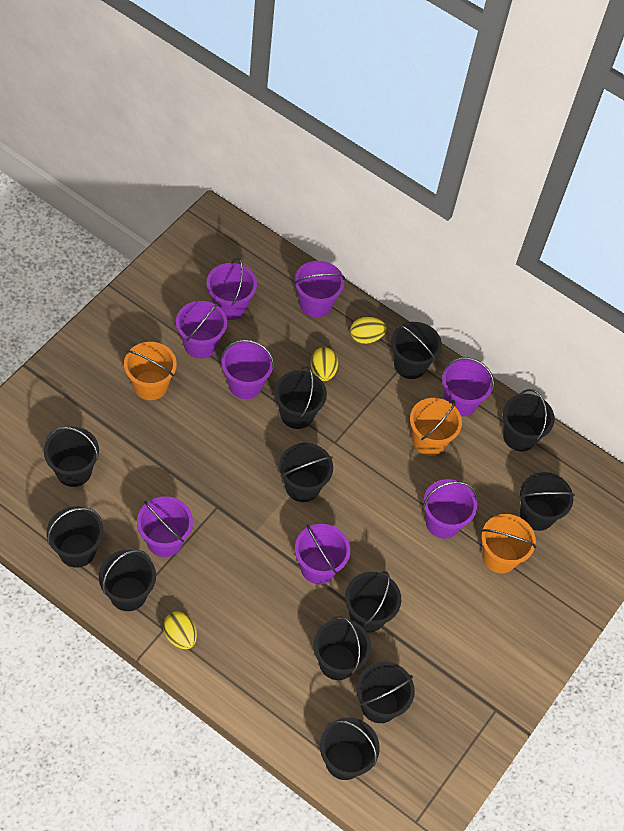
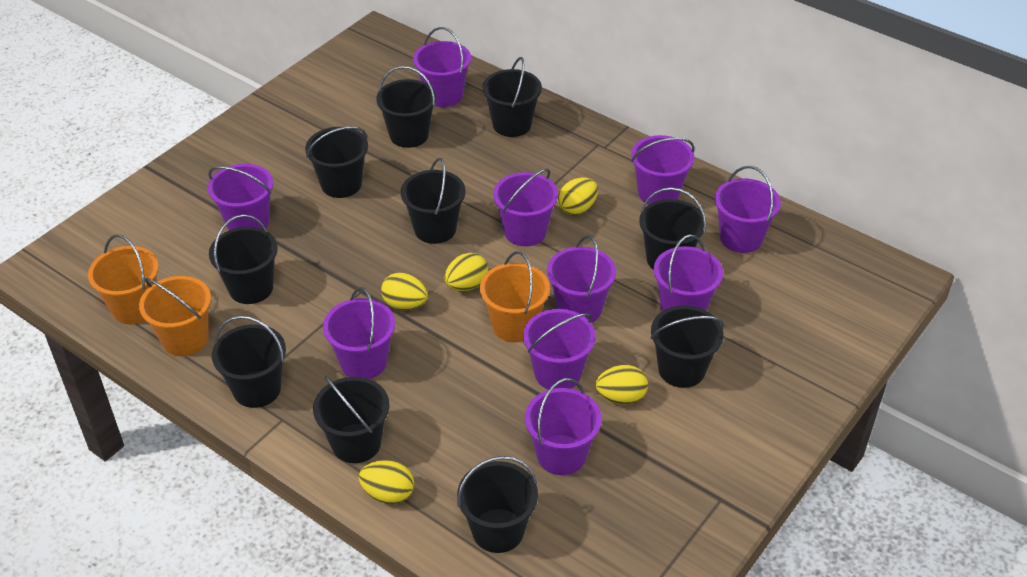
black bucket: [44,427,99,487] [46,506,104,568] [99,550,156,611] [274,366,327,429] [279,443,333,502] [314,616,371,680] [320,718,380,780] [345,571,401,632] [356,662,415,723] [391,322,442,379] [503,389,555,451] [519,472,575,531] = 12 -> [209,214,278,304] [212,316,286,408] [305,126,368,198] [313,376,390,463] [376,66,436,148] [401,158,465,244] [457,456,538,553] [482,57,542,137] [639,187,706,270] [651,305,724,388] = 10
purple bucket: [137,496,193,557] [176,301,227,359] [206,258,257,320] [221,340,274,399] [294,261,345,317] [295,524,350,584] [423,479,477,539] [442,357,494,417] = 8 -> [208,164,273,230] [323,287,395,379] [413,27,471,107] [493,169,558,246] [523,309,596,390] [525,378,602,475] [547,235,616,323] [631,135,695,205] [654,234,723,311] [715,166,781,253] = 10
yellow egg: [163,611,197,649] [311,347,338,381] [350,316,387,344] = 3 -> [359,460,414,504] [381,273,428,310] [444,253,488,291] [557,178,598,215] [596,365,648,405] = 5

